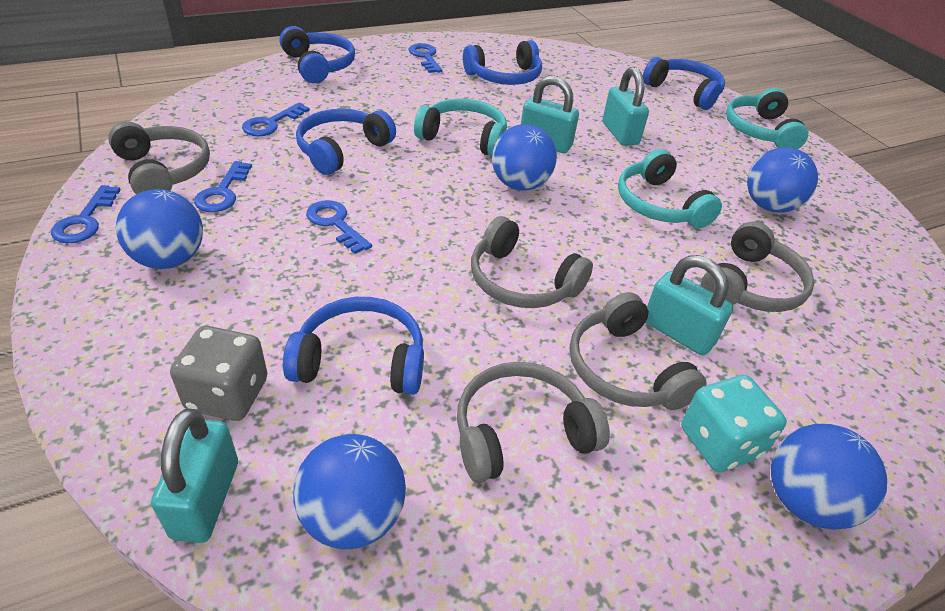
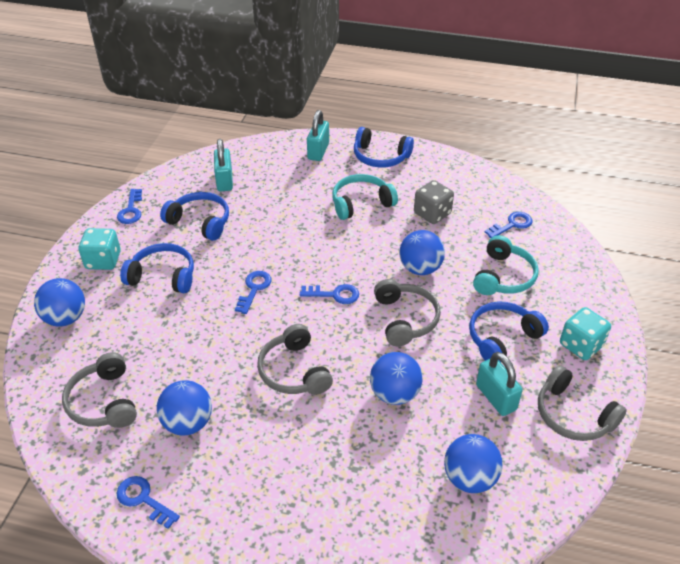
blue headphones: [280,26,355,83] [283,297,424,395] [296,109,396,175] [463,40,542,85] [643,57,725,110] = 5 -> [120,243,194,293] [160,192,229,241] [354,127,414,168] [469,302,549,362] = 4
grey headphones: [108,122,210,194] [457,362,610,483] [471,216,593,308] [570,292,707,410] [701,221,815,312] = 5 -> [62,352,137,428] [257,324,333,395] [374,279,441,346] [538,365,627,441] = 4
turquoise dice: [681,375,787,472] = 1 -> [79,228,121,270] [560,307,611,360] = 2
turquoise headphones: [414,99,507,156] [618,149,722,228] [726,88,808,149] = 3 -> [332,174,398,220] [473,235,539,295] = 2
turquoise padlock: [151,408,238,543] [521,76,579,153] [603,67,649,146] [646,255,733,356] = 4 -> [214,139,233,191] [307,110,329,161] [476,352,523,416] = 3

